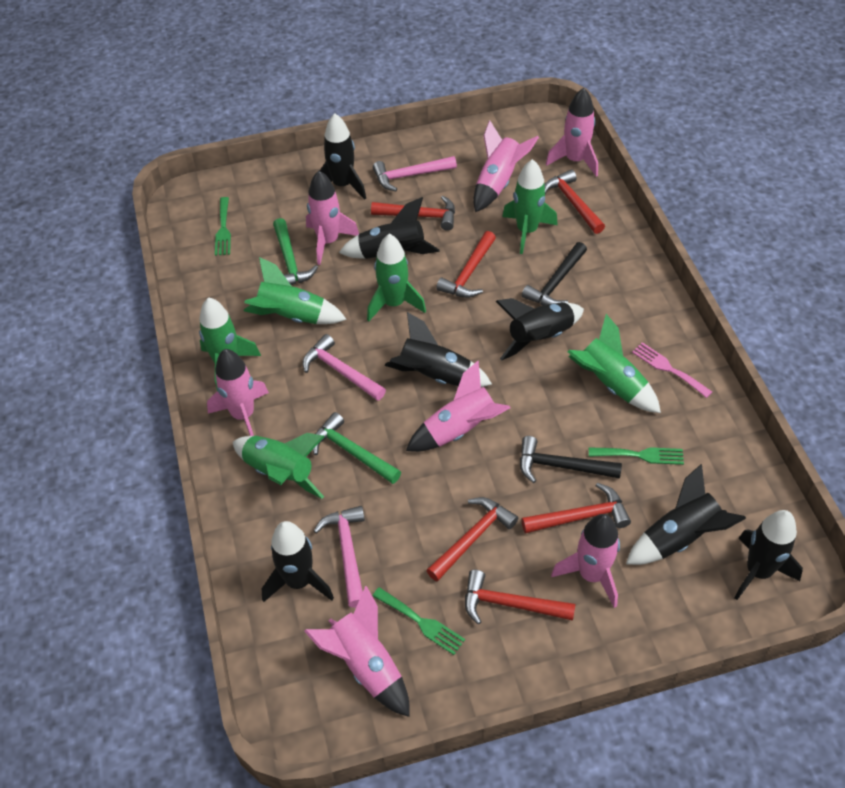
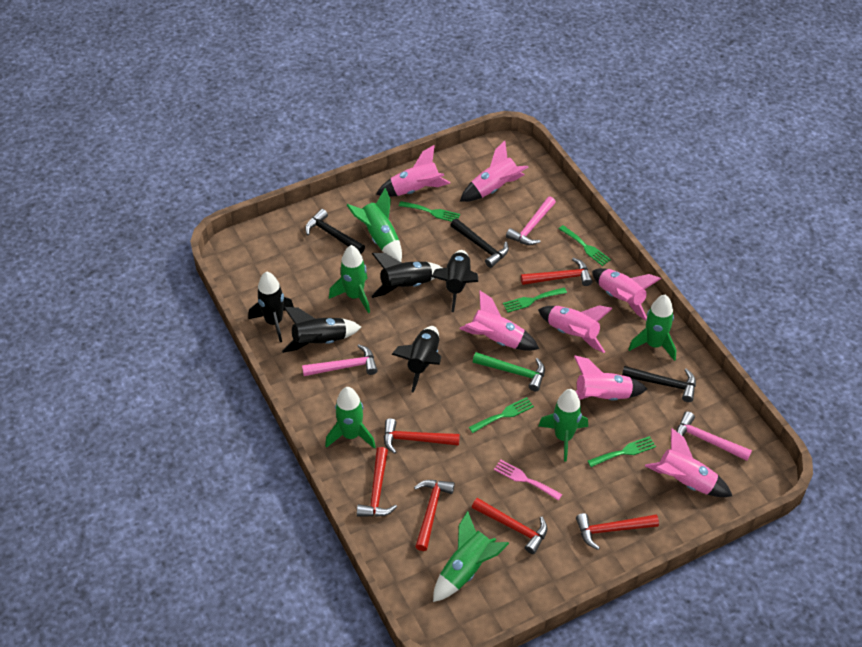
black hammer: [520,436,622,483] [522,242,587,305] = 2 -> [305,209,365,254] [450,218,509,268] [622,366,696,402] = 3
black rocket: [262,521,334,602] [320,113,366,200] [339,197,440,259] [385,312,492,387] [496,298,584,360] [626,464,746,565] [734,510,803,600] = 7 -> [248,271,294,342] [282,307,361,353] [371,253,442,298] [391,326,441,393] [431,250,478,312] = 5
green fork: [215,197,231,256] [373,587,465,655] [589,447,684,465] = 3 -> [399,201,460,222] [469,397,534,433] [503,288,567,313] [559,225,611,266] [588,436,656,467] = 5
green hammer: [273,218,318,285] [313,412,401,484] = 2 -> [473,352,545,391] = 1

